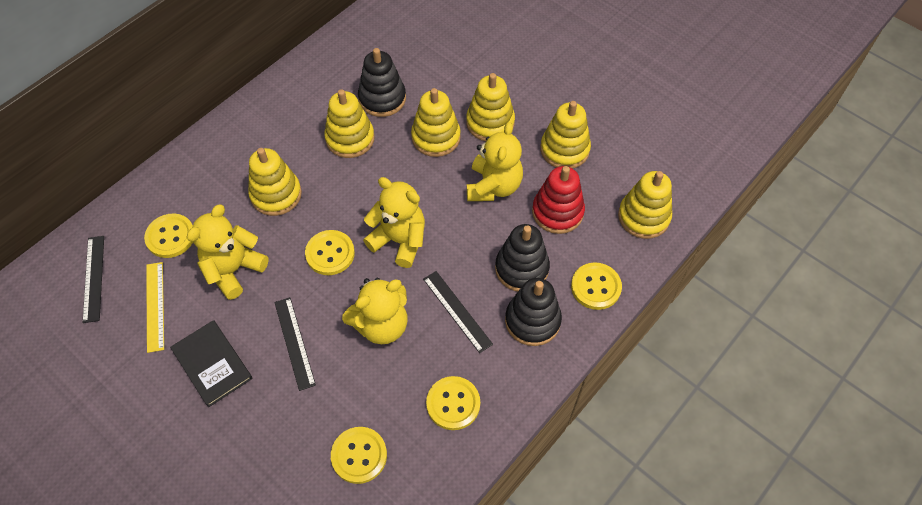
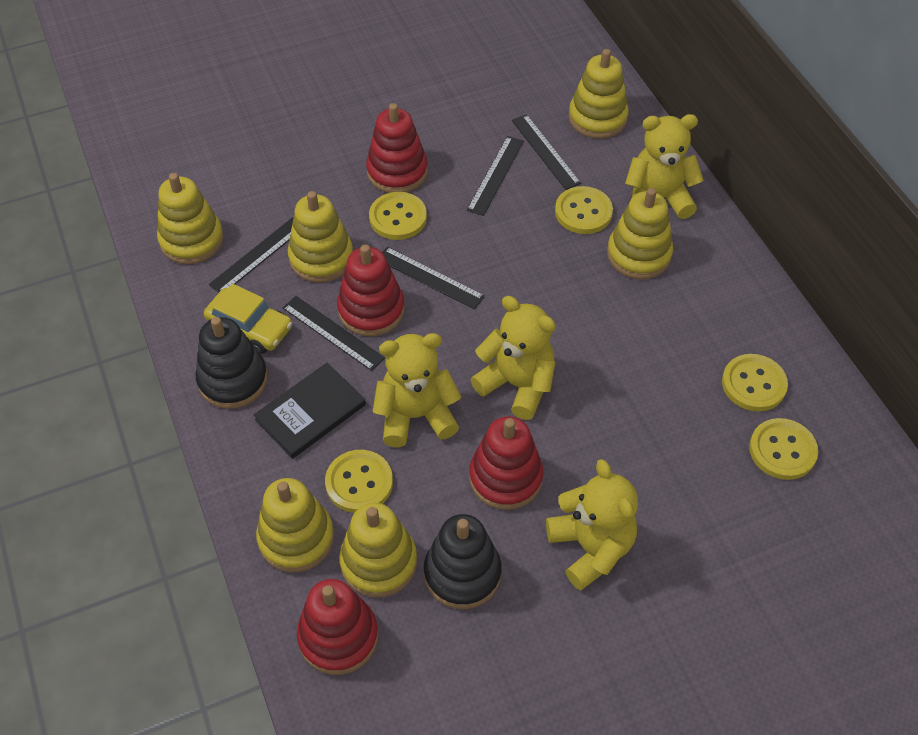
black ruler: [82,236,104,323] [274,297,316,391] [423,271,493,353] = 3 -> [209,217,293,292] [283,296,385,371] [382,247,485,309] [467,136,524,216] [512,114,581,190] = 5
black stacking toy: [358,48,406,117] [495,224,550,292] [505,278,562,346] = 3 -> [196,317,268,409] [424,514,502,609] = 2
red stacking toy: [532,166,585,234] = 1 -> [297,579,378,675] [337,245,405,336] [366,103,428,193] [469,416,543,510] = 4
yellow car: none = 0 -> [204,284,292,354] = 1
yellow ruler: [146,262,164,353] = 1 -> none = 0

